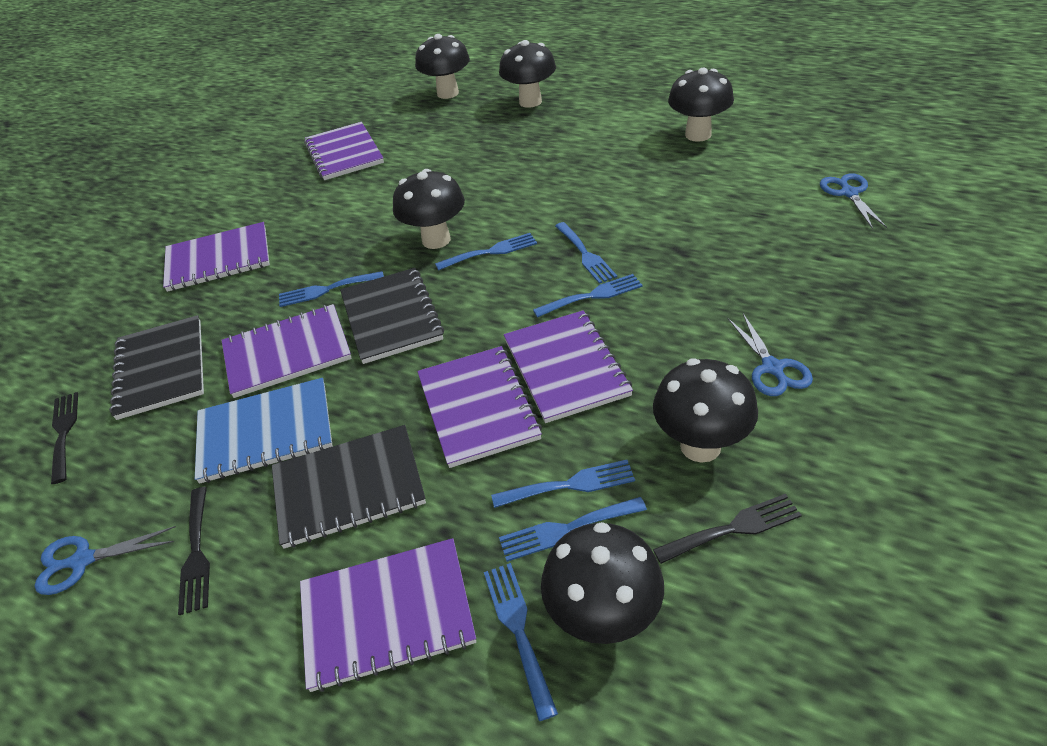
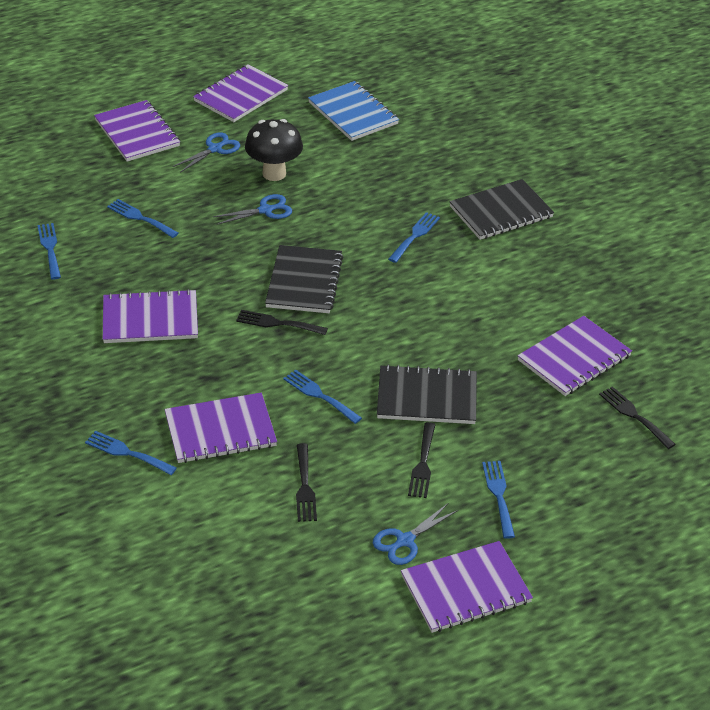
black fork: [51,392,78,484] [178,487,210,615] [653,494,802,564] = 3 -> [236,310,328,335] [296,443,317,522] [408,422,436,498] [599,386,676,449] = 4
black mushroom: [393,169,465,249] [415,34,470,99] [499,40,556,108] [541,522,664,644] [653,358,758,463] [668,68,734,142] = 6 -> [245,119,303,181] = 1
blue fork: [279,271,384,307] [435,233,537,271] [484,563,558,721] [491,460,635,508] [499,497,647,562] [533,274,643,318] [555,222,617,284] = 7 -> [37,223,61,280] [85,431,177,475] [107,199,179,238] [283,370,362,424] [388,212,440,263] [482,461,515,539] = 6

